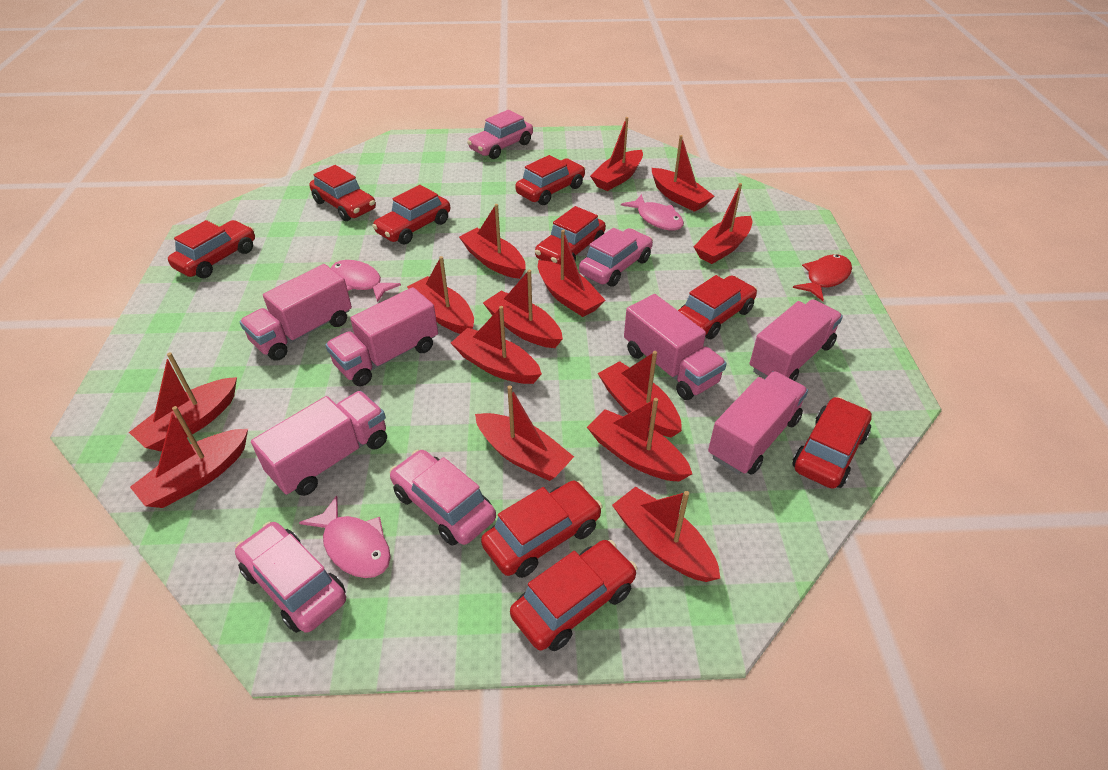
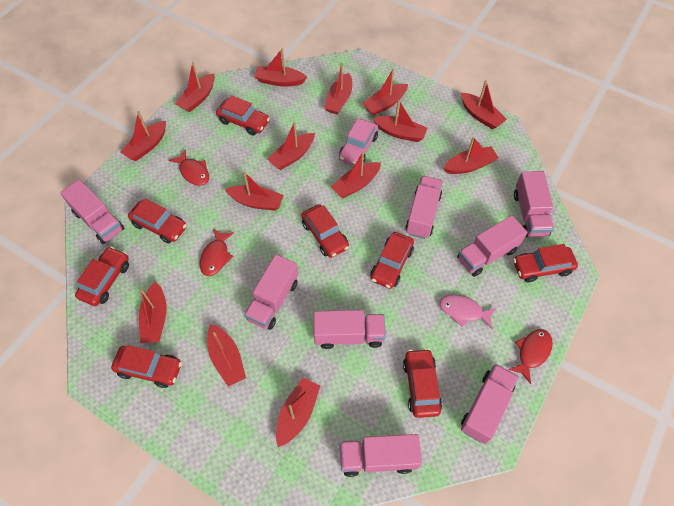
pink car: [235,522,346,633] [389,450,496,546] [467,110,533,159] [579,228,653,287] = 4 -> [339,119,378,165] = 1
pink fish: [299,495,391,578] [331,260,401,302] [621,194,684,230] = 3 -> [439,294,497,329] = 1
pink truck: [239,264,352,361] [251,391,387,496] [325,287,438,386] [624,294,727,400] [708,371,808,475] [750,299,843,381] = 6 -> [60,180,124,244] [244,254,298,330] [314,310,386,349] [339,434,422,477] [405,176,443,239] [457,215,527,277] [461,364,519,444] [514,171,554,237] = 8
red car: [168,220,255,278] [309,165,376,221] [372,185,450,245] [481,481,602,578] [510,540,637,651] [515,155,585,205] [535,206,606,265] [678,275,757,339] [792,397,872,489] = 9 -> [75,247,129,306] [111,345,182,388] [128,199,187,243] [216,95,270,135] [301,204,349,258] [370,232,414,289] [403,348,442,418] [513,244,578,282] = 8
red fish: [793,254,852,301] = 1 -> [169,149,209,186] [200,229,234,276] [508,329,553,384] = 3

